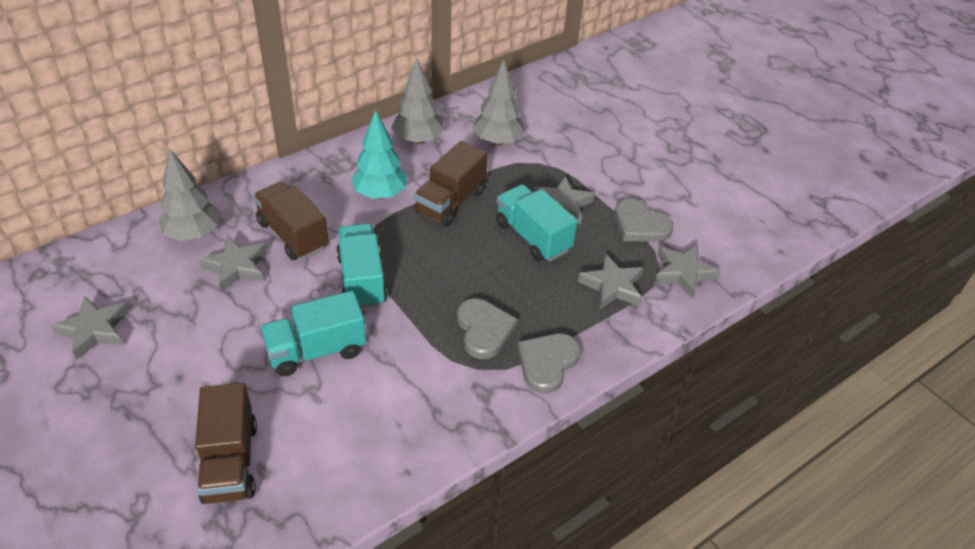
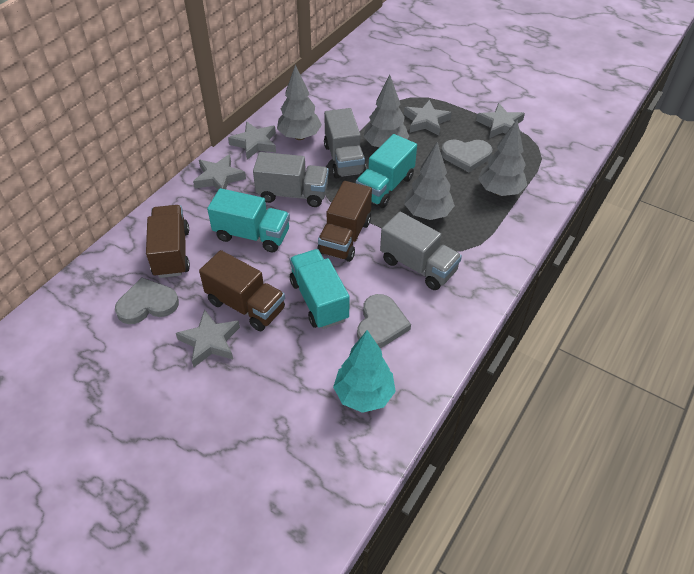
grey tree: [158,149,220,241] [391,58,444,144] [473,60,525,145] = 3 -> [277,65,322,140] [364,75,409,147] [404,142,455,220] [478,120,527,196] = 4
grey truck: none = 0 -> [253,152,329,207] [324,108,366,178] [380,212,462,290] = 3

